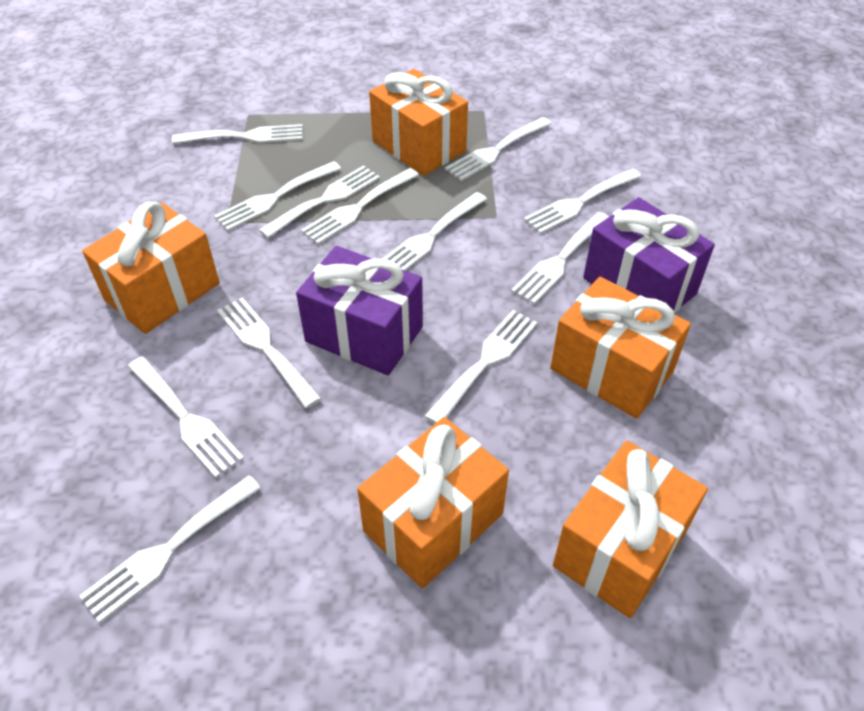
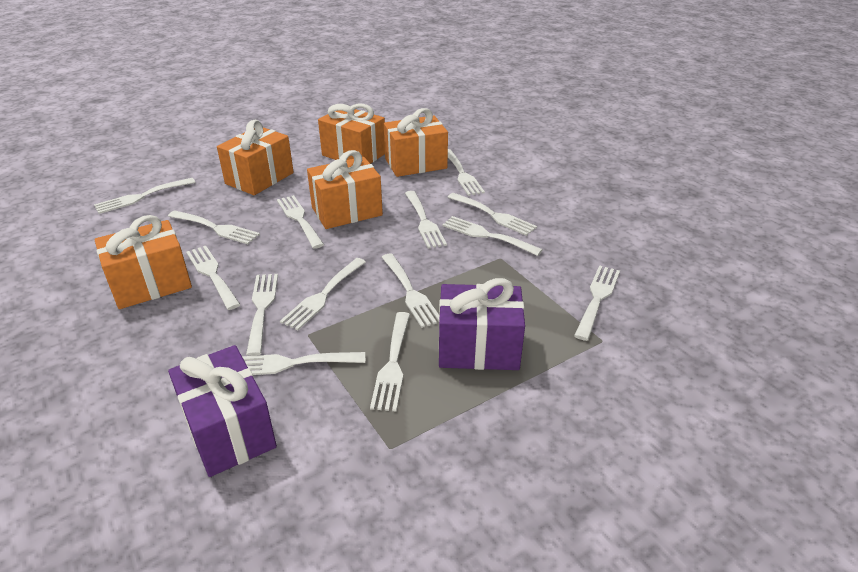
white fork: [79,475,261,623] [128,357,244,478] [172,124,303,144] [214,161,341,231] [217,297,322,408] [259,165,380,238] [301,168,419,244] [383,192,487,271] [425,310,538,424] [445,117,552,181] [511,212,609,304] [523,168,642,234] = 12 -> [94,178,195,214] [168,210,260,244] [186,246,241,310] [242,352,365,375] [246,274,278,356] [277,195,324,249] [280,258,366,330] [370,312,410,411] [381,253,439,328] [405,191,447,248] [442,216,543,256] [447,193,537,236] [448,149,485,196] [574,265,620,341] = 14

